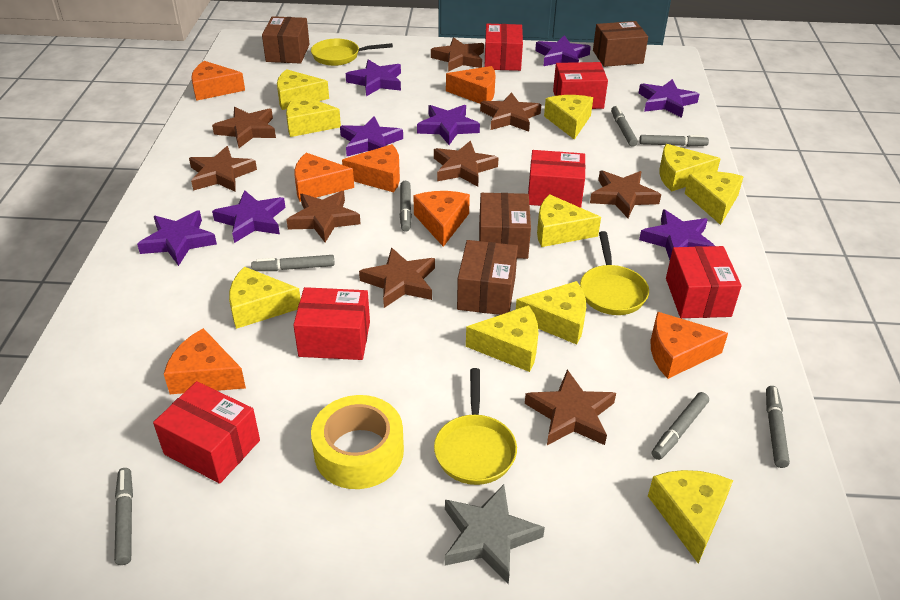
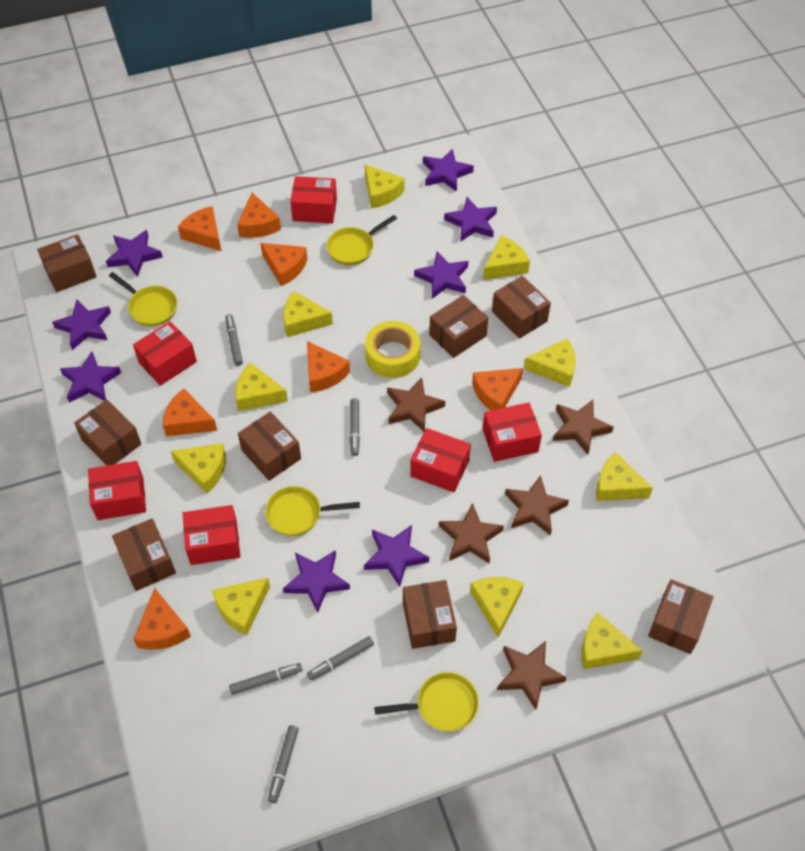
brown box: [262,16,310,64] [457,240,518,315] [479,193,531,259] [593,21,648,67] = 4 -> [37,234,97,292] [74,400,141,465] [112,518,176,591] [238,412,301,481] [403,580,457,649] [429,295,488,358] [492,276,551,339] [648,579,713,654] = 8
brown star: [189,146,257,192] [212,107,276,148] [286,191,361,242] [359,248,435,308] [431,37,484,72] [434,141,499,187] [480,92,541,132] [525,369,616,445] [590,170,661,218] = 9 -> [387,377,445,432] [439,503,504,564] [497,641,567,710] [505,475,569,536] [553,400,614,455] = 5
grey marker: [114,468,133,565] [251,255,335,271] [400,181,412,232] [611,105,638,147] [639,135,709,147] [652,392,709,460] [766,386,790,468] = 7 -> [225,314,243,366] [229,663,302,695] [268,725,299,803] [307,636,374,680] [350,398,360,456] = 5
grey star: [445,484,545,584] = 1 -> none = 0
yellow pan: [311,39,393,66] [434,368,517,485] [580,231,649,315] = 3 -> [109,272,177,326] [265,486,360,536] [326,215,397,265] [374,672,479,731] = 4

